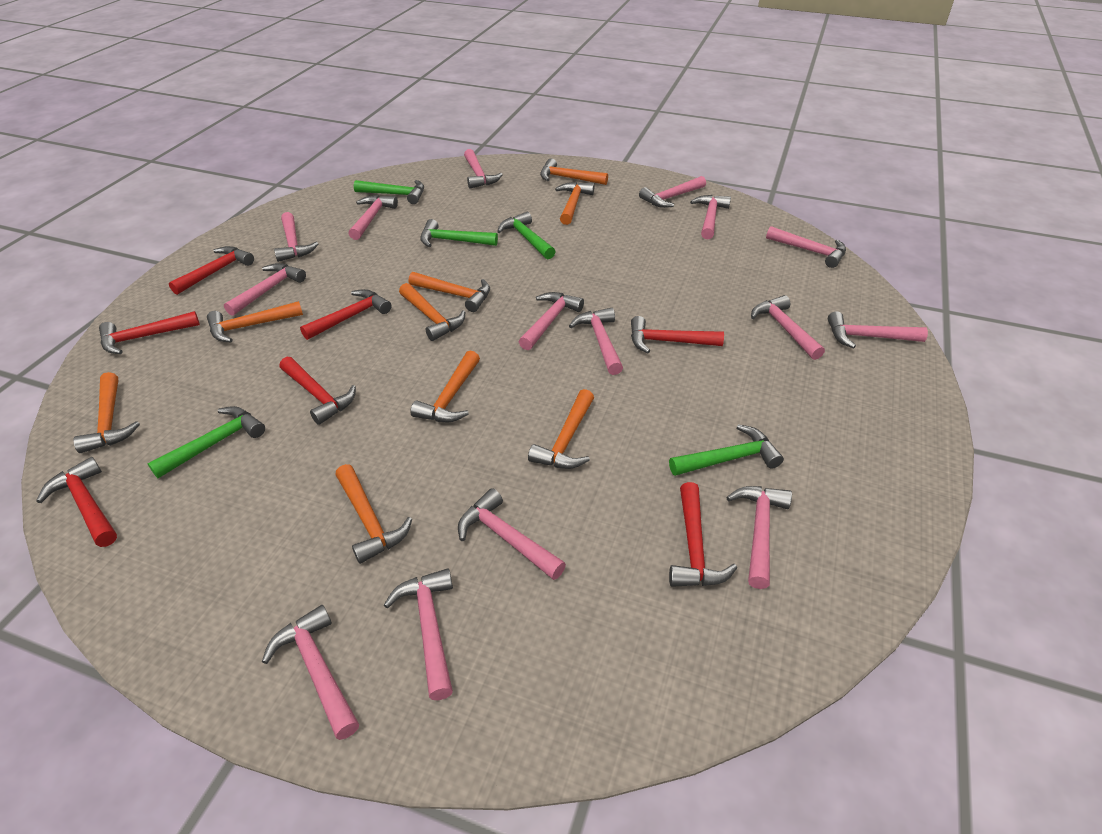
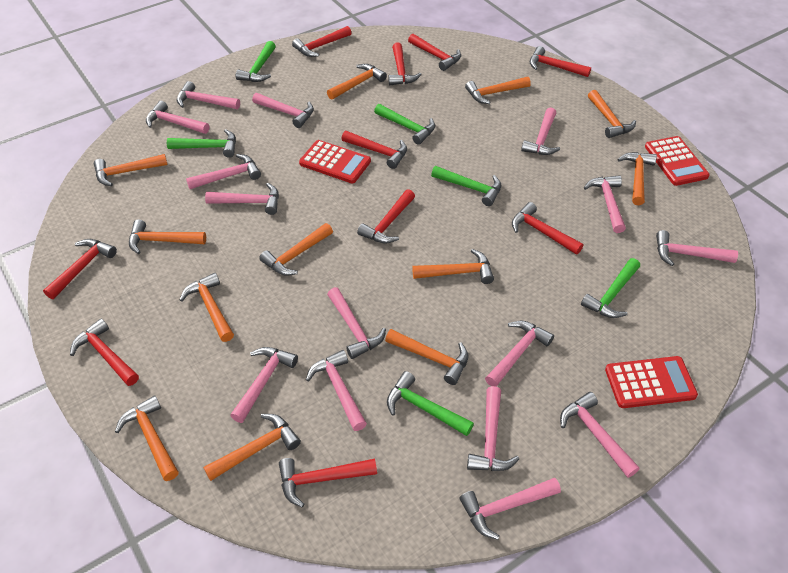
green hammer: [147,406,265,478] [354,180,424,204] [420,219,498,247] [497,212,556,259] [669,424,784,476] = 5 -> [167,129,236,158] [236,41,276,82] [374,104,435,145] [387,371,474,436] [431,166,501,206] [581,258,640,318] = 6
orange hammer: [73,372,140,453] [207,301,303,342] [335,464,412,564] [399,283,465,341] [409,272,490,312] [410,351,480,422] [528,389,594,469] [540,158,608,185] [555,182,595,225] = 9 -> [94,154,168,186] [115,395,179,481] [129,219,206,254] [180,273,234,342] [203,414,301,481] [259,223,333,276] [327,64,387,100] [385,329,468,385] [412,249,494,284] [465,77,531,104] [588,90,636,138] [617,152,657,205] = 12
red calculator: none = 0 -> [299,140,371,183] [605,356,698,408] [645,136,710,186] = 3
red hammer: [36,457,117,547] [99,311,200,354] [169,246,254,295] [280,357,356,425] [300,289,392,340] [631,316,724,353] [669,482,737,587] = 7 -> [43,239,117,299] [70,318,139,386] [279,458,377,508] [292,26,351,57] [342,131,407,169] [357,189,415,244] [388,42,422,85] [408,34,461,71] [512,202,583,255] [530,46,591,77] = 10

